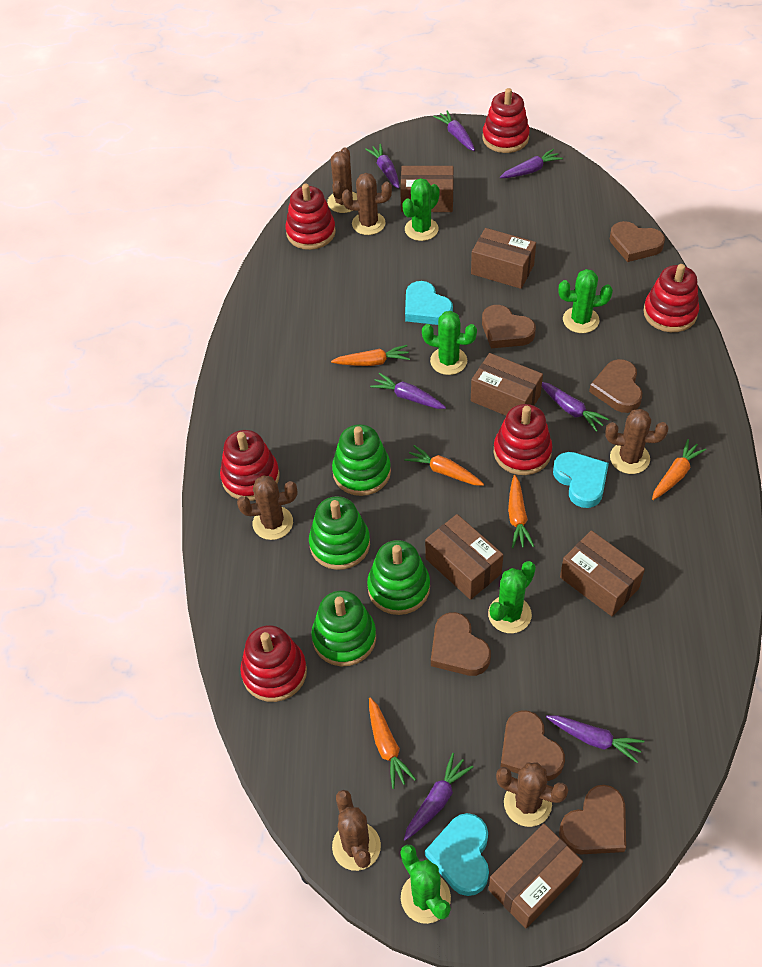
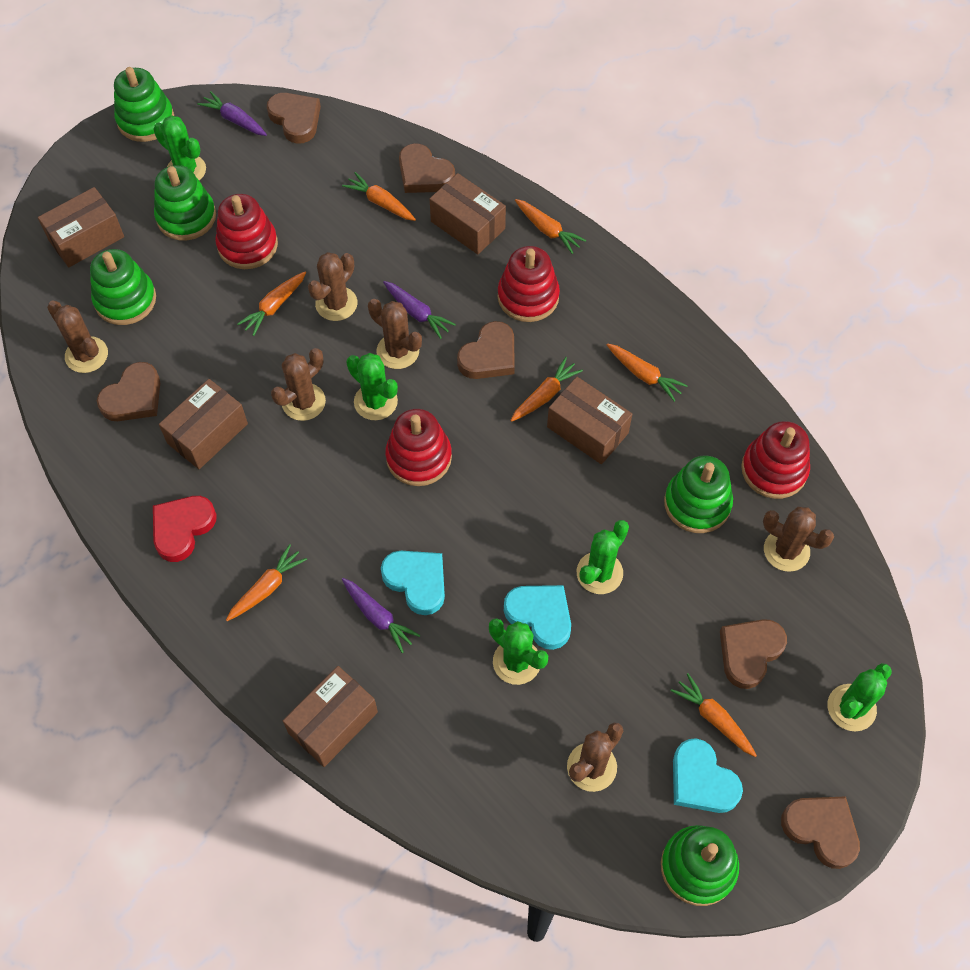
brown box: [400,166,454,212] [425,514,503,600] [471,228,536,289] [471,353,543,416] [488,824,583,928] [560,530,645,616] = 6 -> [38,187,124,267] [159,379,248,469] [283,666,378,767] [430,173,506,254] [547,377,632,464] = 5
green stacking toy: [309,496,370,570] [311,591,376,667] [332,424,391,496] [367,540,430,615] = 4 -> [90,249,156,325] [114,67,174,142] [154,165,216,240] [661,825,739,906] [664,455,733,533] = 5
orange carrot: [331,345,410,366] [369,697,416,789] [404,445,484,486] [508,475,534,548] [652,439,706,500] = 5 -> [226,544,307,621] [237,272,306,336] [342,172,416,221] [510,357,583,422] [515,199,586,254] [607,343,688,402] [670,673,757,757] = 7
purple carrot: [365,144,399,188] [370,373,446,409] [404,753,473,841] [433,111,475,151] [500,149,563,178] [542,382,609,432] [546,715,644,763] = 7 -> [197,91,267,136] [342,578,420,653] [383,281,456,339] = 3
red heart: none = 0 -> [153,496,217,562] = 1
red stacking toy: [220,430,280,501] [240,625,307,702] [285,184,336,250] [482,88,530,153] [494,404,553,475] [643,264,699,332] = 6 -> [215,194,278,269] [385,409,452,486] [498,246,560,322] [741,421,810,499] = 4

